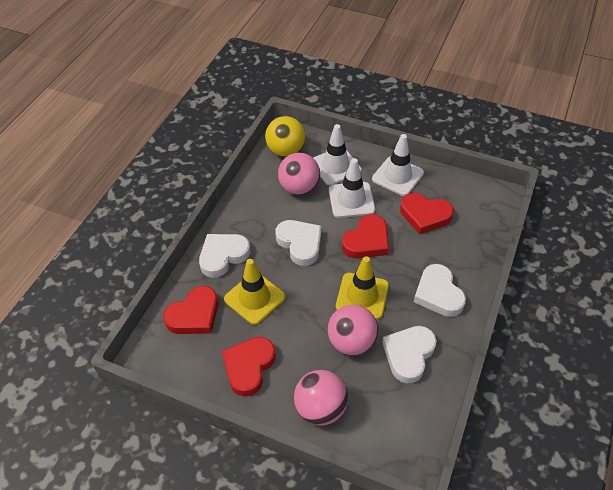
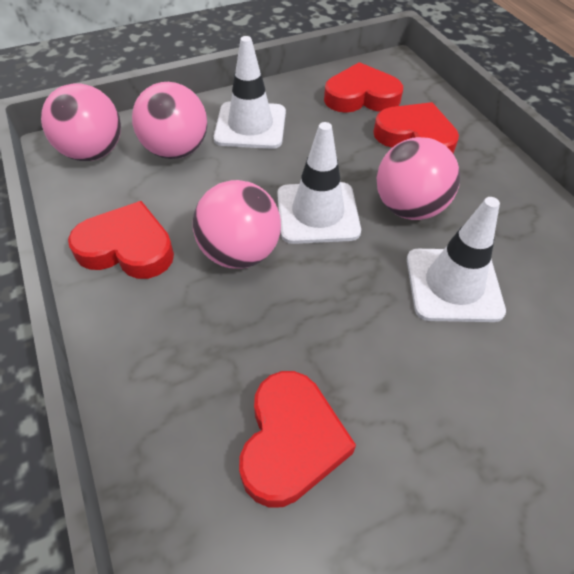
pink ball: [278,153,320,195] [294,370,348,425] [328,304,378,355] = 3 -> [41,83,121,161] [132,82,207,159] [193,180,281,269] [377,137,460,220] = 4
white heart: [199,234,250,278] [275,220,322,266] [382,326,437,383] [414,264,466,317] = 4 -> none = 0
yellow ball: [265,116,305,157] = 1 -> none = 0
yellow traffic cone: [224,259,285,325] [336,256,389,320] = 2 -> none = 0

